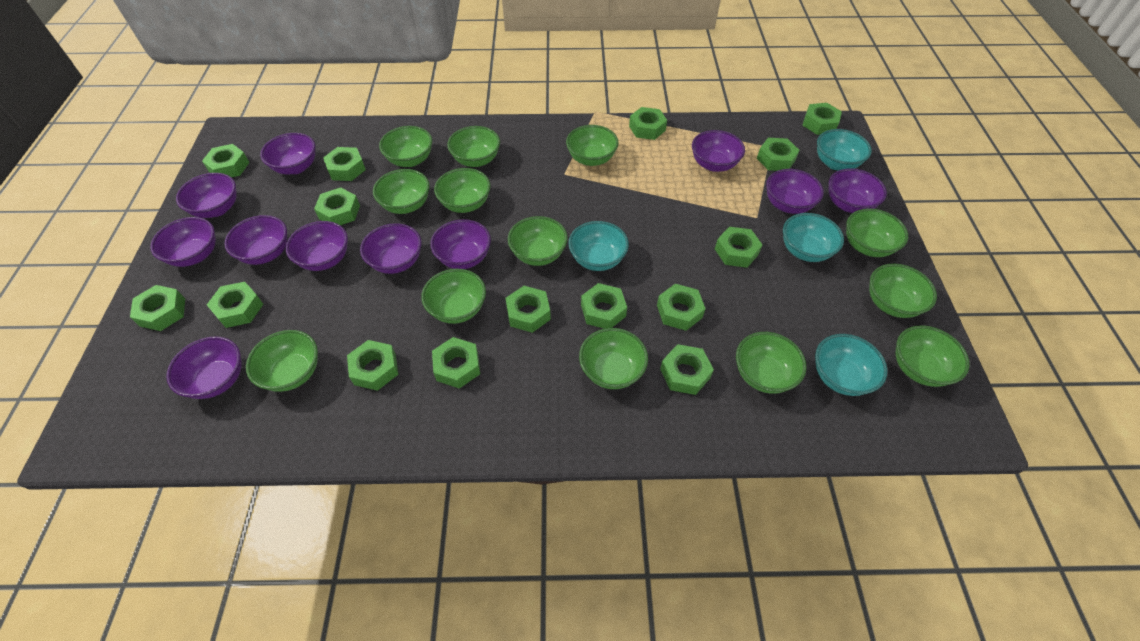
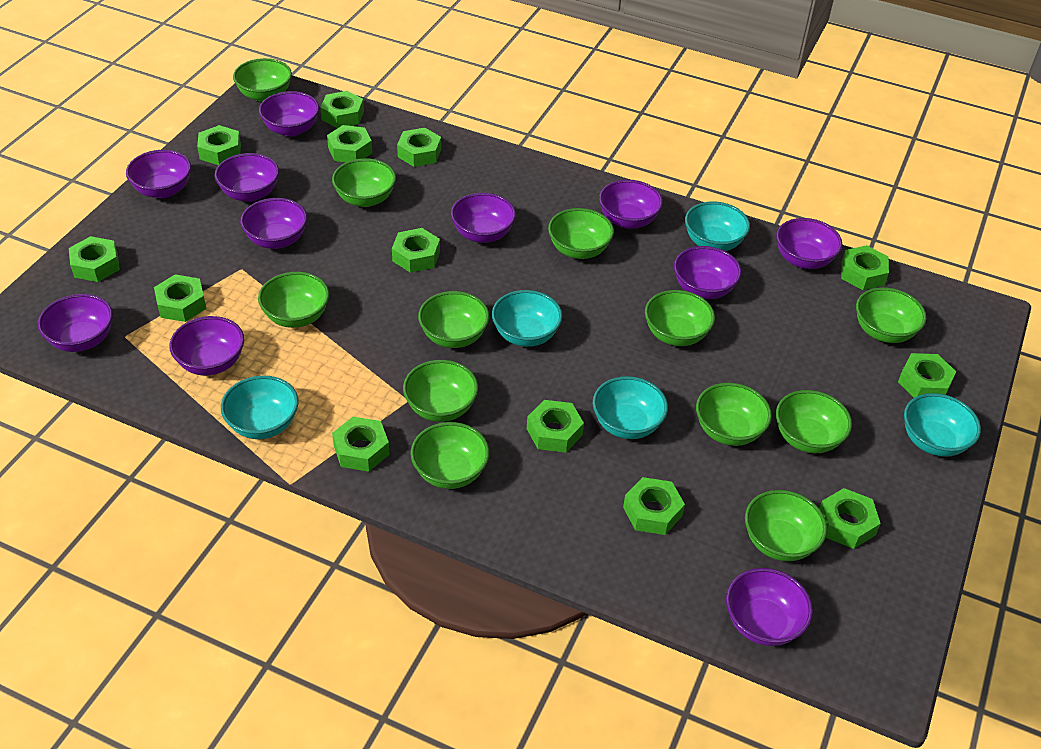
green bowl: [246,330,318,392] [373,169,430,214] [379,126,432,167] [421,269,486,324] [434,168,491,213] [447,126,500,167] [508,216,568,266] [566,125,619,166] [579,328,648,389] [736,332,807,394] [846,208,908,257] [869,264,937,318] [896,325,970,387] = 13 -> [233,58,292,102] [258,272,329,328] [332,158,396,207] [403,360,478,422] [410,422,489,489] [418,291,489,348] [548,208,614,259] [645,290,715,346] [696,383,772,446] [745,490,827,561] [776,390,852,453] [856,287,926,343] = 12
green nut: [130,285,185,331] [202,144,250,178] [207,282,263,328] [314,188,360,225] [323,147,366,181] [347,340,399,391] [432,337,480,389] [505,286,551,333] [581,283,627,329] [629,107,667,140] [657,284,706,331] [660,344,714,395] [715,227,762,268] [757,138,800,171] [802,103,842,135] = 15 -> [69,236,120,282] [154,274,206,322] [197,125,241,165] [320,91,364,128] [327,125,372,162] [332,417,390,472] [392,228,440,273] [397,128,441,167] [527,400,584,453] [623,477,685,535] [819,488,881,549] [841,245,889,290] [898,353,956,398] = 13
turquoise bowl: [568,221,629,271] [783,213,844,262] [815,334,888,396] [817,129,872,170] = 4 -> [221,375,298,439] [492,290,563,347] [593,376,668,439] [685,201,750,251] [904,393,981,457] = 5

